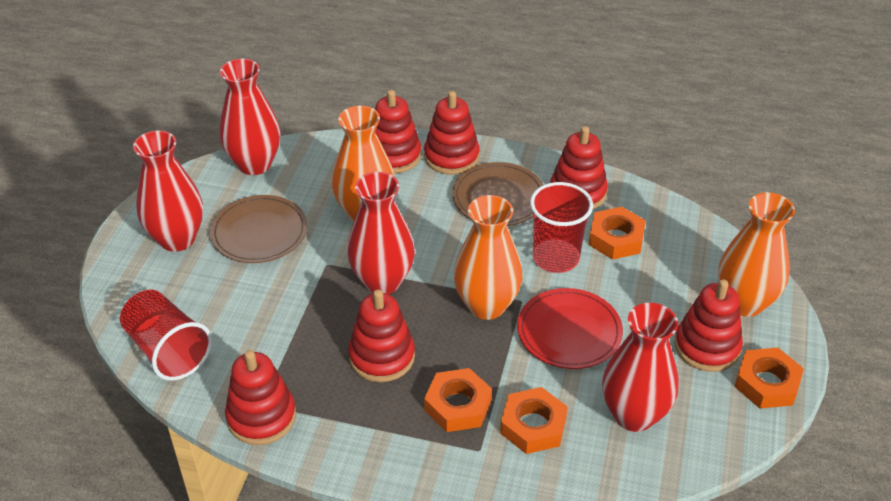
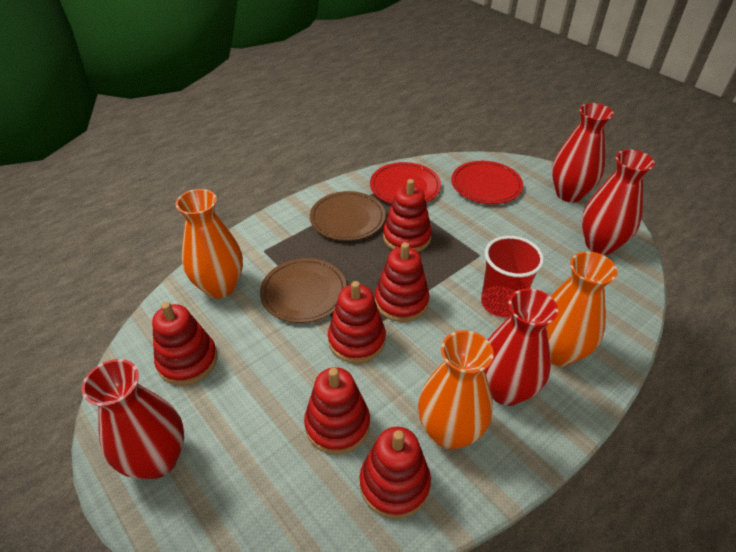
orange nut: [424,368,492,432] [500,387,568,454] [589,207,646,260] [734,348,804,408] = 4 -> none = 0
red cup: [120,290,212,381] [530,182,593,273] = 2 -> [481,236,544,318] = 1
red plate: [517,288,623,369] = 1 -> [370,162,441,204] [451,161,523,204] = 2

